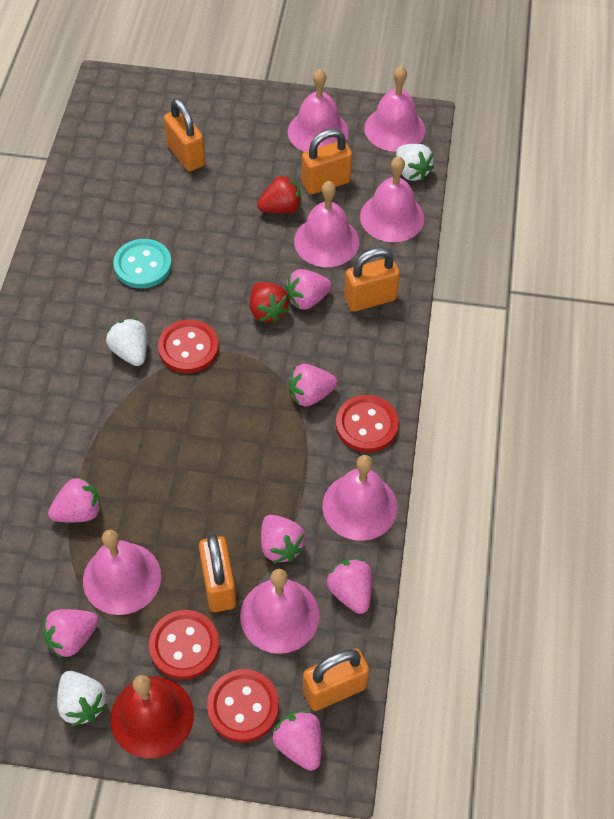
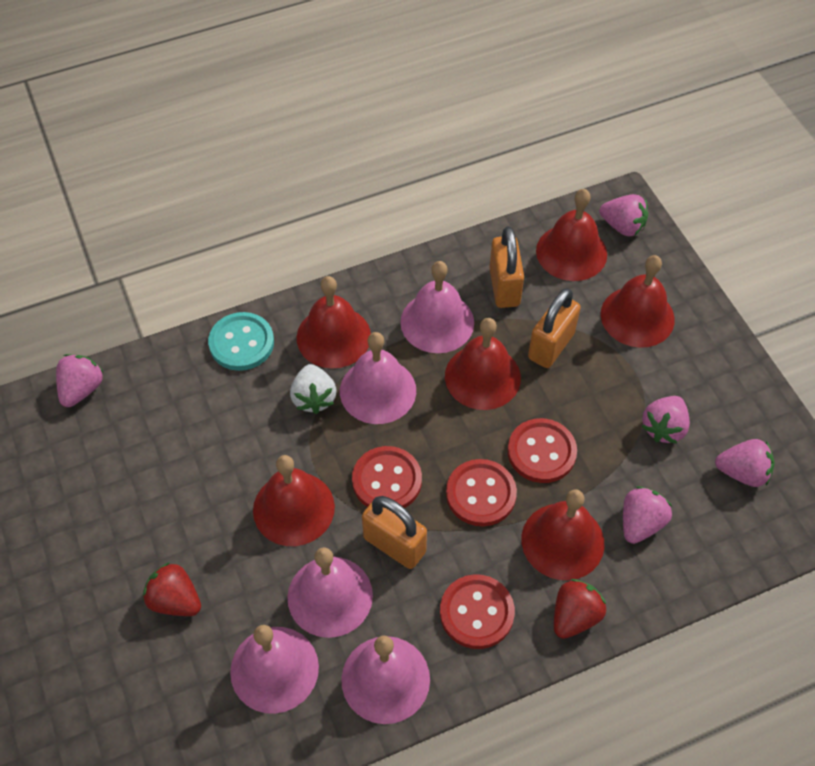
orange padlock: [164,98,205,172] [199,533,237,612] [302,129,352,195] [303,648,369,711] [344,247,400,312] = 5 -> [362,496,427,569] [489,226,524,308] [528,288,581,368] = 3
pink bell: [83,530,161,615] [240,569,320,654] [288,69,349,152] [294,181,359,267] [322,455,397,541] [360,156,424,242] [364,66,425,152] = 7 -> [230,625,319,714] [287,547,373,638] [340,332,416,424] [341,636,430,724] [400,261,474,353] = 5
pink strawberry: [43,609,99,659] [48,477,101,522] [261,515,306,563] [272,711,322,771] [285,269,332,310] [289,364,337,407] [326,559,372,614] = 7 -> [56,354,104,407] [599,194,648,236] [623,486,672,544] [642,396,690,444] [715,439,774,487] = 5
red bell: [110,675,194,759] = 1 -> [253,455,335,546] [297,276,371,369] [445,318,521,410] [521,489,604,580] [536,189,607,281] [601,255,675,348] = 6
white strawberry: [57,671,108,726] [106,318,147,366] [396,144,434,181] = 3 -> [290,364,337,414] = 1

